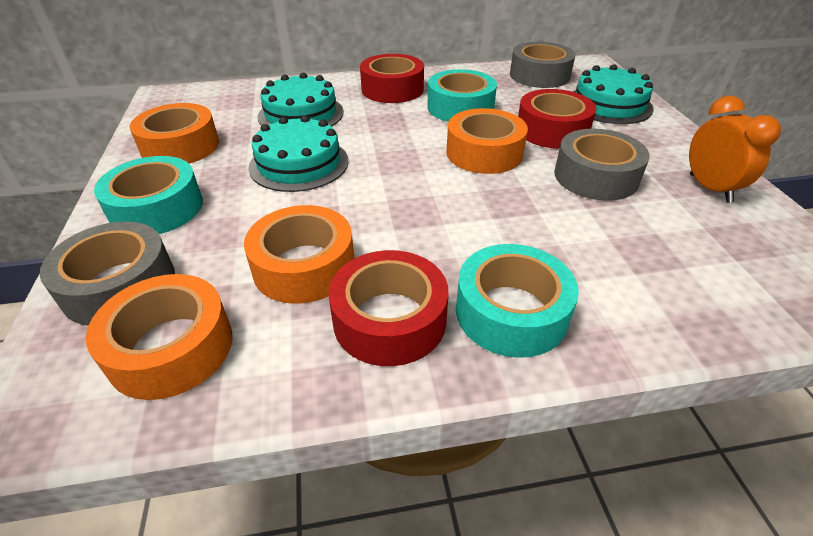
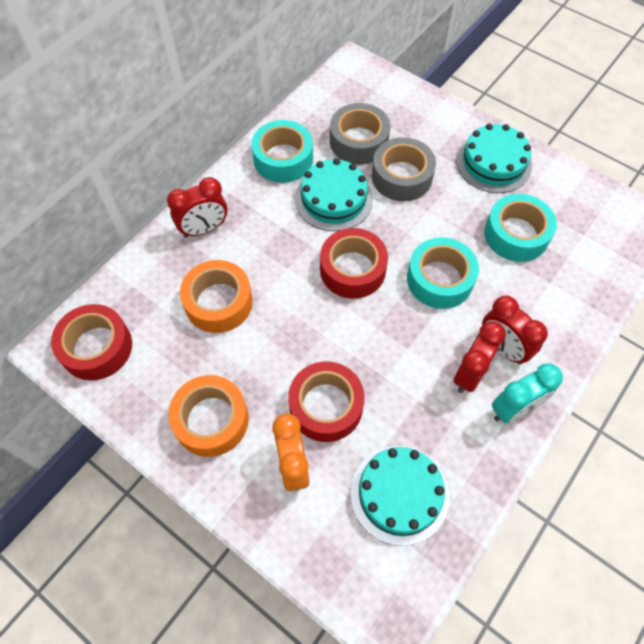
grey tape: [40,221,175,326] [510,42,575,88] [554,129,650,201] = 3 -> [330,103,391,164] [372,137,436,201] = 2
orange tape: [86,274,233,400] [129,103,219,164] [244,205,354,304] [446,108,528,174] = 4 -> [168,375,249,457] [180,260,253,333] = 2
red clock: none = 0 -> [167,177,227,238] [453,321,506,393] [482,296,548,365] = 3
turquoise clock: none = 0 -> [492,364,563,423] = 1

